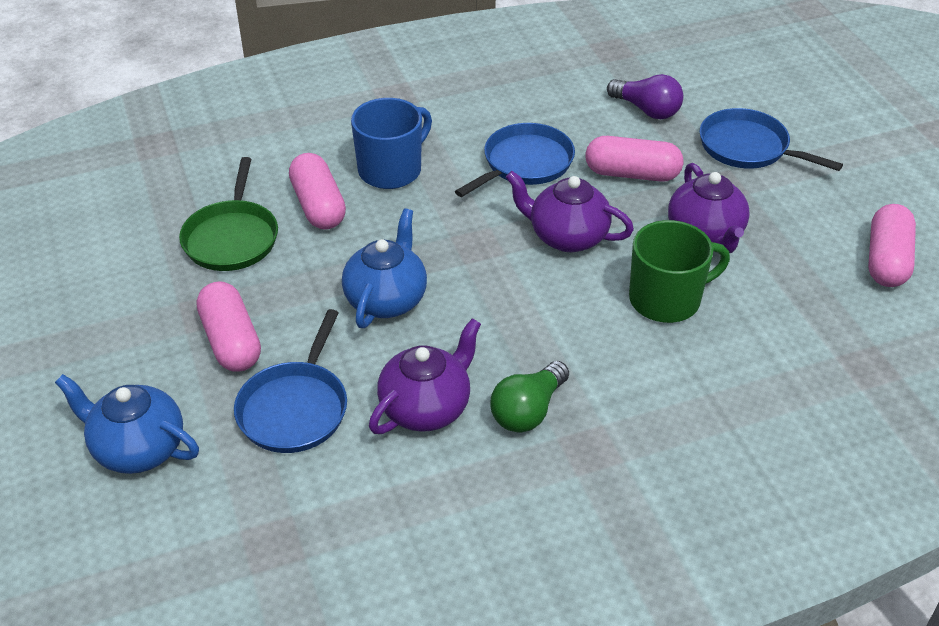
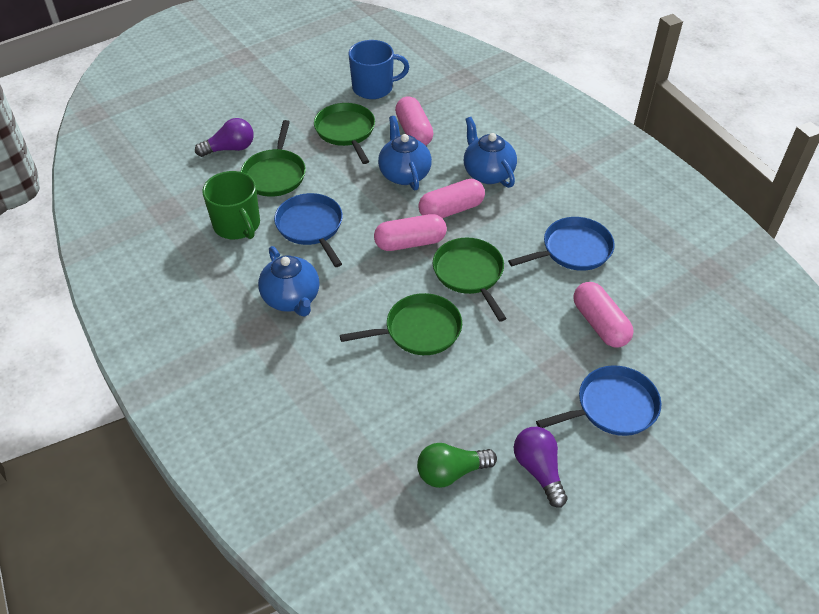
blue teapot: [55,374,199,474] [342,208,427,328] = 2 -> [258,246,320,317] [378,116,432,190] [464,117,517,188] = 3
green pan: [179,157,278,271] = 1 -> [241,120,306,197] [314,103,375,164] [340,293,462,355] [433,238,507,322] = 4
purple light bulb: [607,74,683,119] = 1 -> [195,118,254,157] [514,427,568,508] = 2
purple teapot: [369,318,481,434] [506,171,634,252] [668,163,750,253] = 3 -> none = 0

